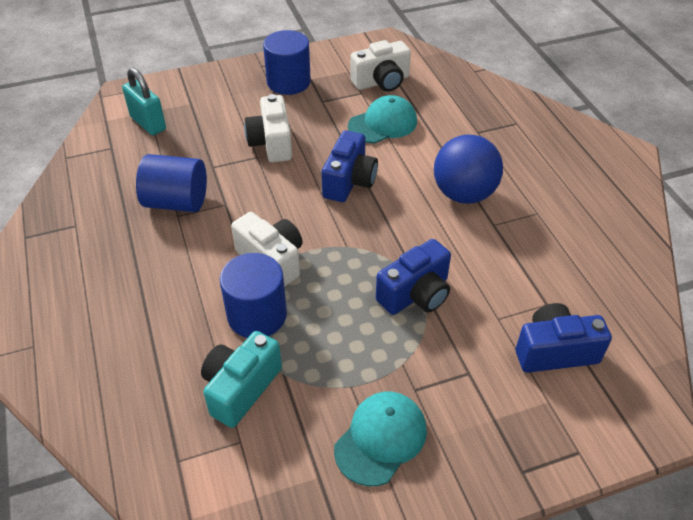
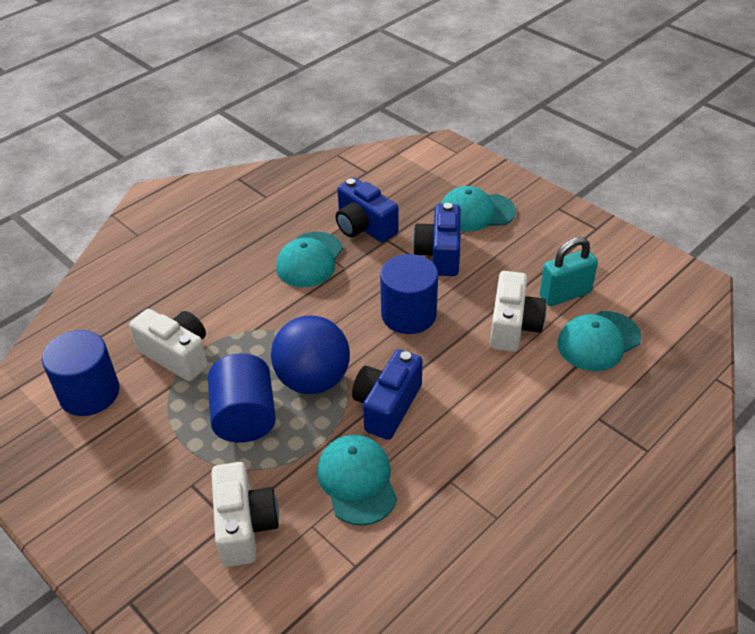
turquoise camera: [201,331,282,428] = 1 -> none = 0
turquoise cap: [334,392,427,486] [348,95,417,143] = 2 -> [276,232,343,287] [317,435,397,526] [441,186,516,232] [557,311,641,371] = 4

